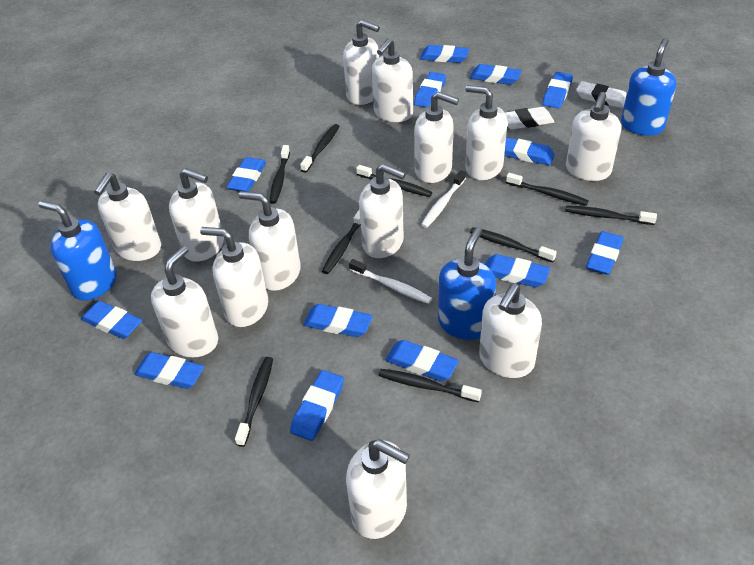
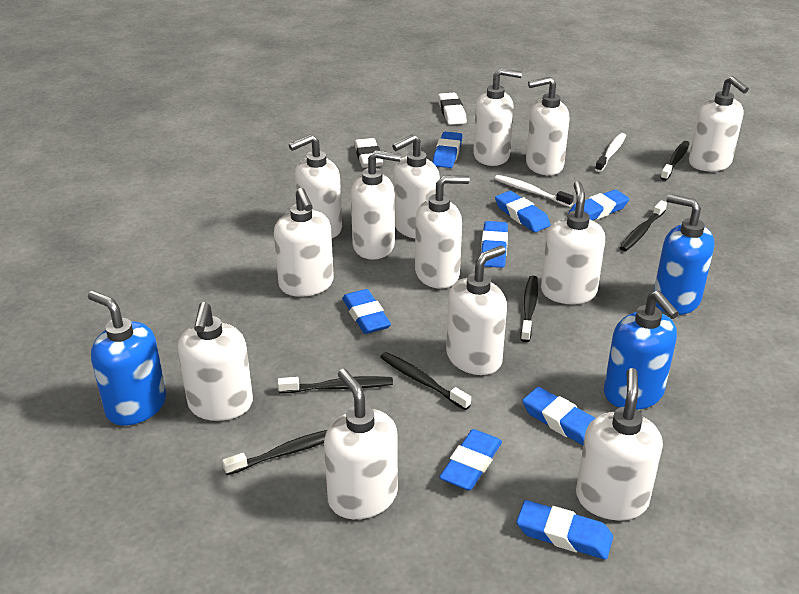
black toothbrush: [235,357,273,447] [270,145,290,204] [300,124,340,173] [322,210,361,274] [356,165,432,197] [378,369,482,402] [470,227,557,263] [506,173,589,206] [565,206,657,225] = 9 -> [222,430,327,475] [278,376,393,393] [380,352,471,410] [521,276,538,342] [620,200,667,251] [660,141,690,181] = 6
blue eraser: [81,301,142,339] [134,352,204,389] [227,157,266,192] [290,370,344,441] [303,304,373,337] [386,340,459,381] [414,72,446,108] [420,45,469,63] [470,64,522,85] [485,254,550,287] [504,137,555,165] [542,72,573,109] [586,231,624,275] = 13 -> [342,289,391,334] [432,131,462,168] [439,429,502,491] [481,221,508,268] [495,191,551,232] [517,500,613,560] [522,387,595,445] [568,189,629,220] = 8

